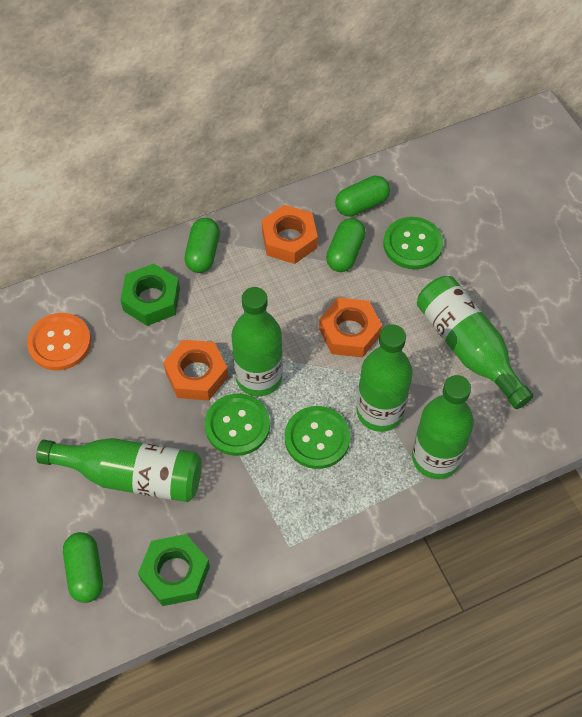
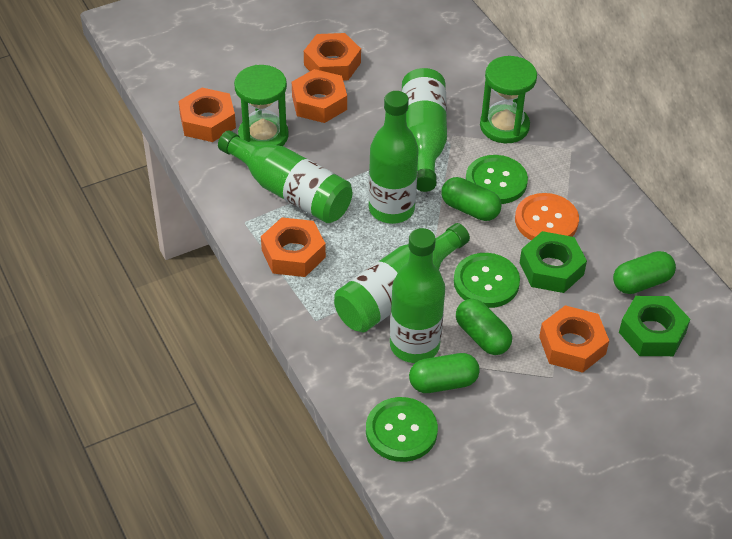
green hourglass: none = 0 -> [234,65,289,146] [480,56,537,143] = 2
orange nut: [163,340,228,401] [262,205,318,264] [319,298,382,358] = 3 -> [178,88,236,142] [261,217,326,277] [292,69,347,123] [304,33,361,81] [539,305,609,373] = 5

